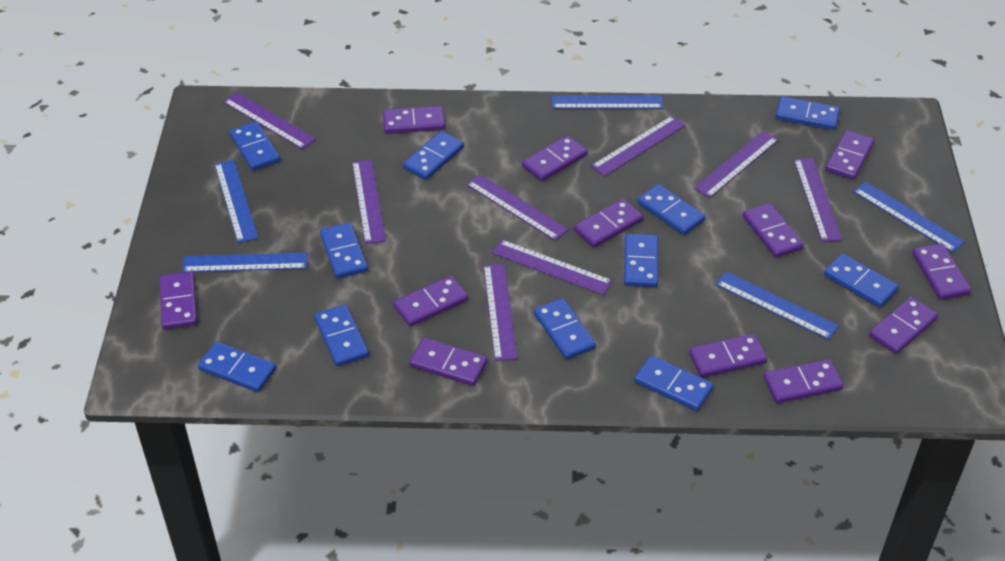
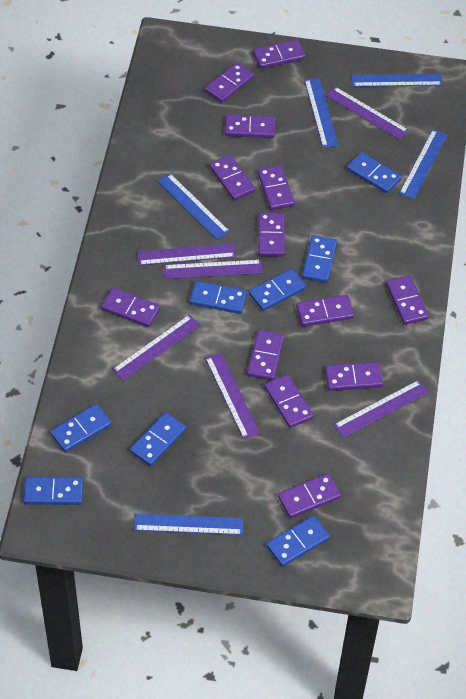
blue domino: [198,342,276,392] [230,121,280,171] [314,305,369,367] [320,223,368,279] [403,131,464,180] [534,298,596,360] [624,234,658,287] [634,355,714,411] [637,184,705,235] [775,96,840,130] [824,254,899,308] = 11 -> [23,477,83,505] [50,404,112,452] [130,412,186,466] [190,281,247,314] [249,268,306,311] [266,516,330,567] [302,235,337,283] [347,152,402,194] = 8
purple domino: [159,272,197,330] [383,106,445,134] [393,276,468,327] [409,338,487,386] [522,135,588,182] [574,199,643,248] [689,334,767,378] [743,203,804,258] [764,359,844,403] [825,130,875,180] [869,297,938,354] [912,243,971,300] = 12 -> [101,288,160,327] [205,62,254,103] [209,155,255,200] [225,114,275,138] [247,330,284,381] [253,40,305,69] [257,165,295,210] [258,212,285,257] [264,374,314,428] [278,473,341,518] [296,295,354,327] [325,362,383,391] [386,275,429,325] = 13
purple ruler: [223,92,316,149] [352,160,386,244] [466,174,568,241] [483,264,517,361] [492,240,613,295] [591,116,686,176] [694,131,779,198] [794,158,842,242] = 8 -> [112,315,200,381] [137,243,236,266] [164,260,263,279] [205,353,260,439] [326,87,409,140] [334,380,429,438] = 6

